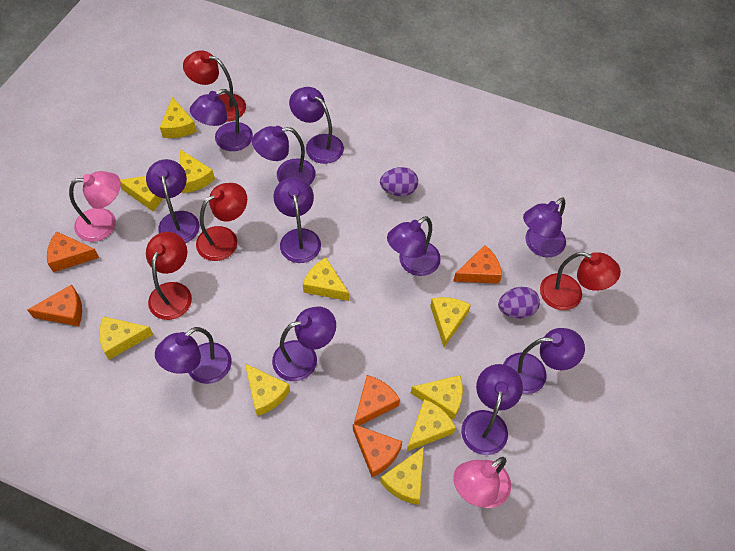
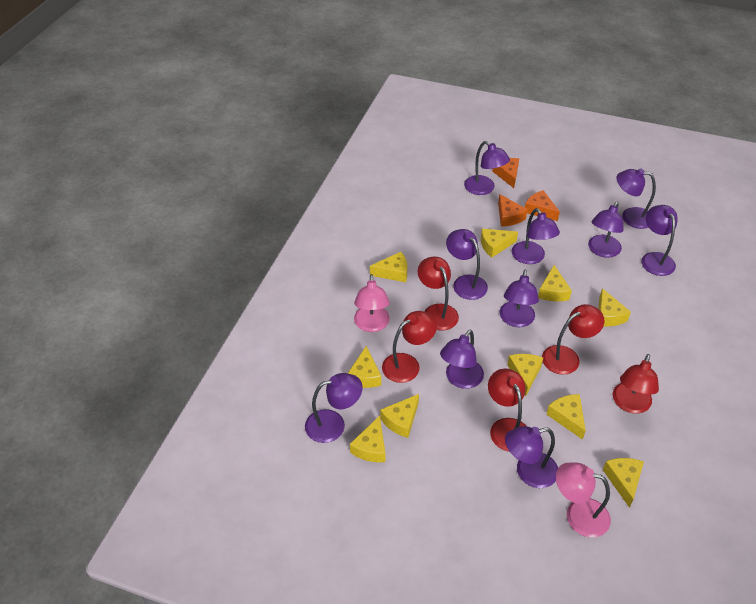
orange cheese: [27,284,82,326] [47,231,99,272] [353,424,402,477] [354,375,400,426] [453,245,502,284] = 5 -> [492,158,519,188] [498,194,528,227] [525,190,560,221] = 3
purple egg: [380,167,418,196] [498,287,540,318] = 2 -> none = 0
purple lamp: [146,159,199,243] [155,327,232,384] [190,89,253,151] [252,126,316,185] [272,307,336,381] [274,177,321,263] [289,87,344,164] [387,216,441,276] [461,364,523,455] [503,328,585,394] [523,197,566,257] = 11 -> [305,373,363,443] [440,330,484,389] [446,229,488,300] [464,141,510,195] [500,269,539,327] [505,426,558,488] [512,208,560,264] [588,202,624,258] [616,168,656,229] [642,205,678,276] = 10
red lamp: [146,232,192,320] [183,50,246,122] [196,183,247,261] [540,252,621,310] = 4 -> [382,311,437,383] [418,257,459,330] [488,368,526,452] [542,304,605,375] [613,354,659,413] = 5

